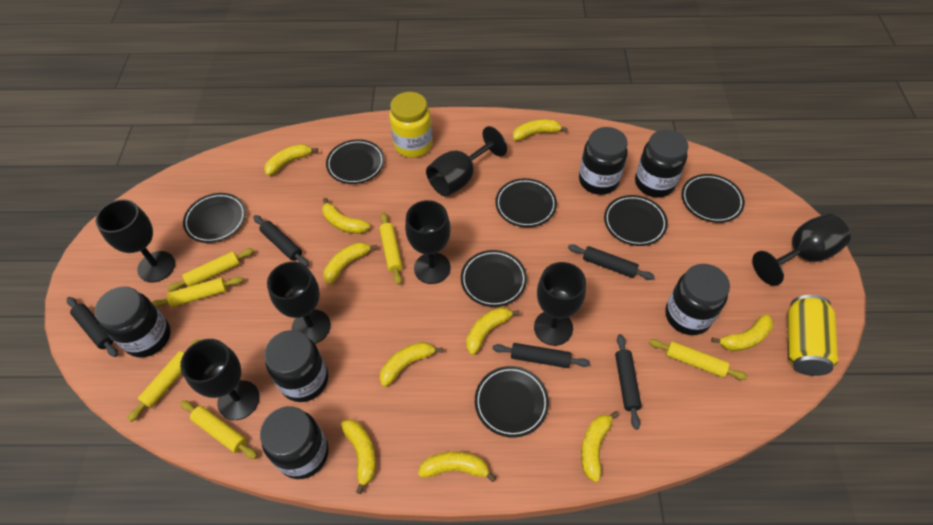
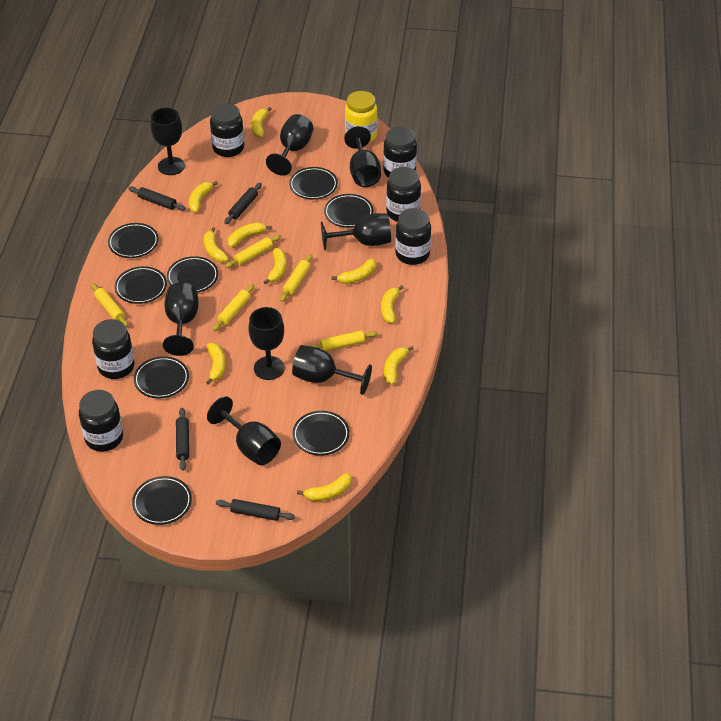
black goblet: [96,199,175,282] [180,339,260,420] [267,262,331,344] [405,200,451,284] [426,126,507,196] [534,262,586,346] [752,214,851,286] = 7 -> [151,108,185,175] [163,283,199,356] [207,396,281,465] [248,307,285,380] [266,114,313,176] [292,345,372,395] [321,213,391,250] [344,126,381,187] = 8
black plate: [183,193,246,243] [326,139,385,184] [461,250,527,307] [475,366,549,438] [495,178,557,227] [604,195,668,246] [681,174,745,223] = 7 -> [108,223,159,258] [115,266,167,304] [132,476,192,525] [134,356,189,398] [167,256,218,292] [289,167,338,200] [293,411,350,456] [324,194,373,228] = 8
black rolling pin: [67,297,118,357] [253,215,309,267] [492,343,590,368] [568,244,655,280] [615,334,642,430] = 5 -> [128,186,186,211] [176,408,189,470] [216,499,295,521] [224,183,262,224] = 4
yellow can: [787,295,838,376] = 1 -> none = 0
yellow rolling pin: [127,339,200,422] [152,277,243,308] [167,248,254,291] [180,400,257,459] [379,213,403,285] [649,339,748,380] = 6 -> [91,283,128,327] [213,284,254,331] [225,234,281,268] [280,254,312,302] [309,330,378,351] = 5

